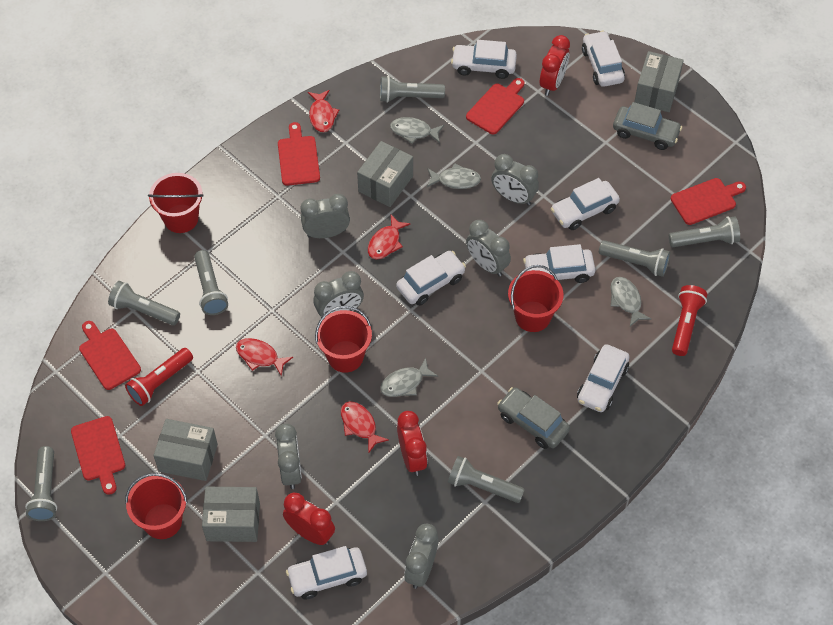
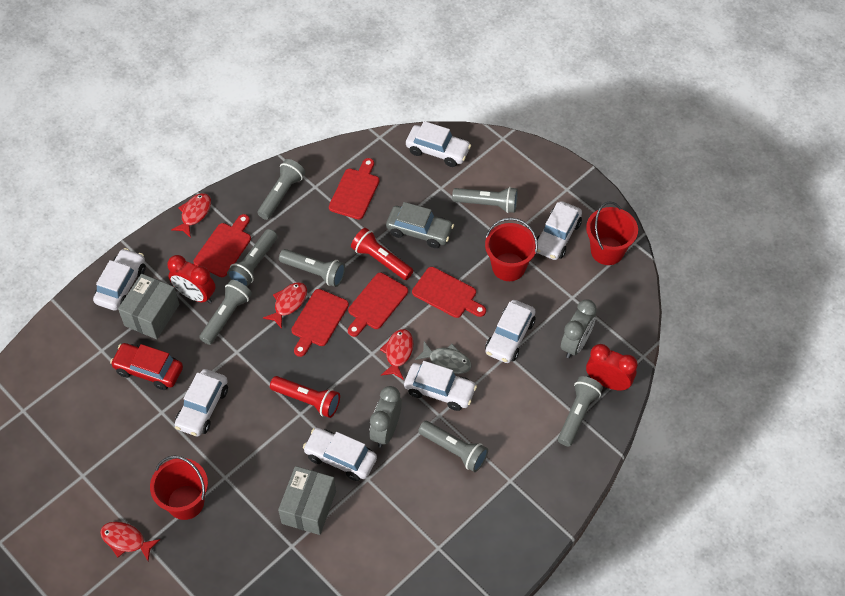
grey box: [153,419,218,481] [202,487,260,542] [357,141,413,207] [634,51,684,112] = 4 -> [118,274,179,339] [278,466,336,535] = 2
grey car: [497,387,570,449] [613,102,682,150] = 2 -> [386,202,454,248] = 1
grey clock: [275,424,302,489] [301,194,350,238] [313,271,364,318] [404,524,439,589] [466,220,511,277] [491,154,539,206] = 6 -> [369,386,402,448] [561,300,597,358] = 2
grey fish: [380,358,438,397] [390,117,444,144] [427,163,481,189] [610,277,651,326] = 4 -> [415,341,472,374] = 1
red bucket: [125,473,188,539] [148,173,204,233] [315,306,372,373] [508,265,563,332] = 4 -> [150,455,208,520] [485,218,538,281] [586,201,638,265] = 3
red car: none = 0 -> [110,343,183,390] = 1
red clock: [283,493,335,545] [397,411,428,476] [540,35,570,96] = 3 -> [167,255,216,303] [586,344,638,391] = 2

